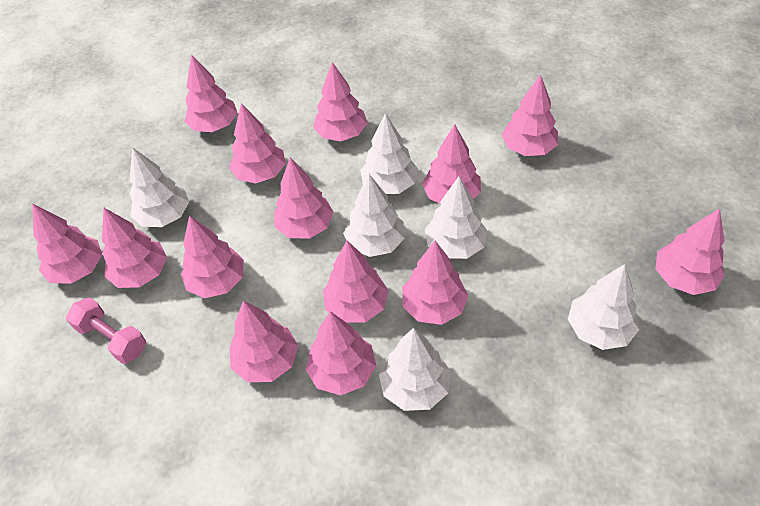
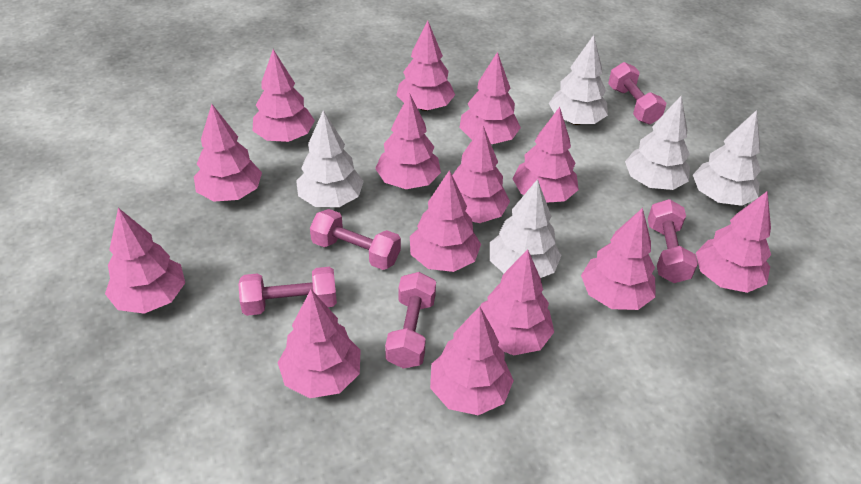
pink dumbbell: [66,297,146,364] = 1 -> [238,267,337,316] [310,209,401,270] [385,272,436,369] [608,62,666,124] [648,199,698,283] = 5
white tree: [130,147,189,227] [343,174,405,257] [360,113,418,194] [379,328,451,411] [425,176,487,259] [568,264,639,350] = 6 -> [296,110,364,207] [490,179,562,278] [549,35,608,125] [625,96,690,190] [693,110,761,206] = 5

